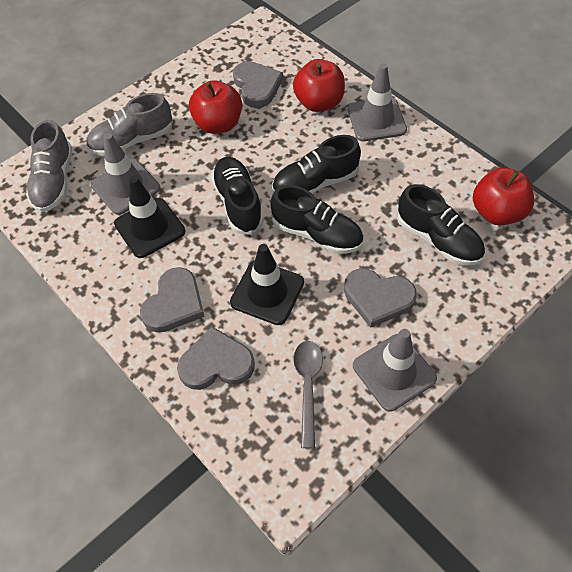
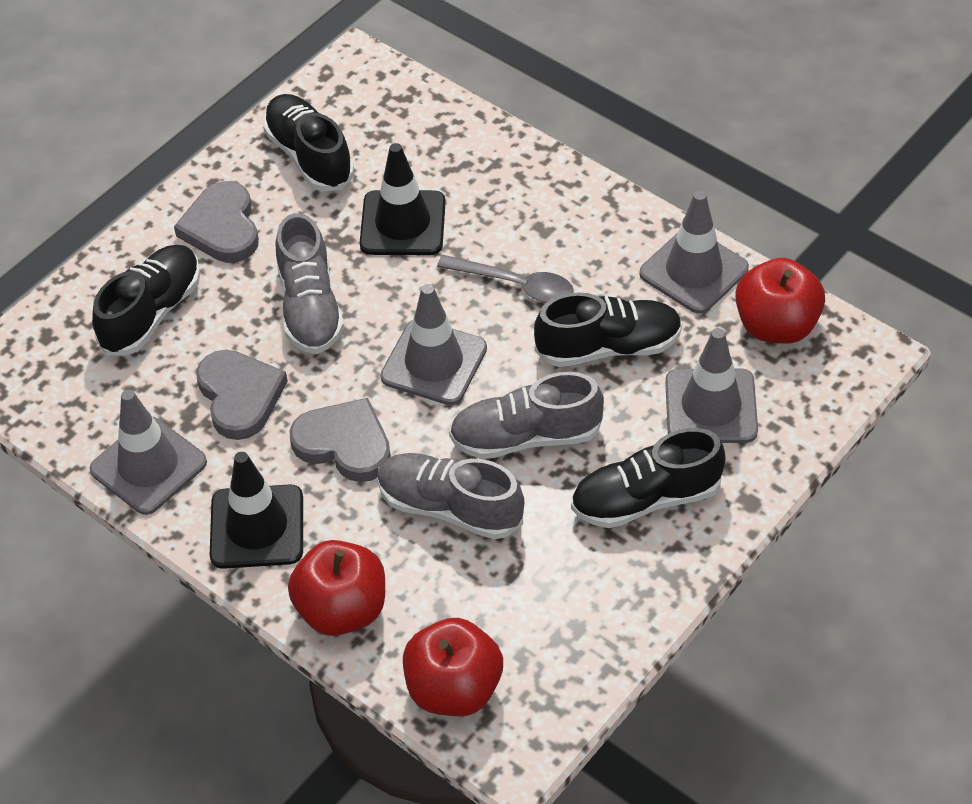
grey heart: [140,267,205,333] [177,326,255,390] [233,61,283,108] [344,268,417,328] = 4 -> [174,181,259,263] [196,350,288,440] [289,398,391,482] = 3
grey shoe: [26,120,72,212] [86,93,173,156] = 2 -> [276,213,344,354] [377,453,524,539] [449,372,604,459] = 3
grey traffic cone: [91,133,160,215] [348,63,407,141] [353,329,437,411] = 3 -> [90,389,207,515] [380,284,487,405] [639,191,749,314] [665,328,758,443] = 4

